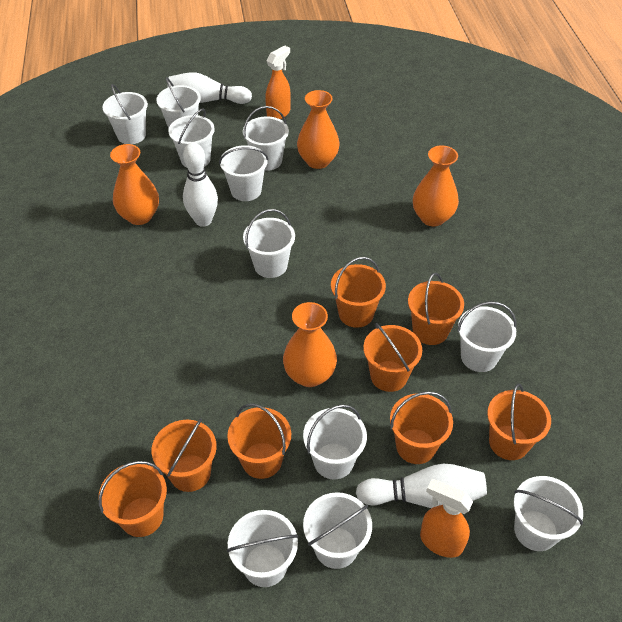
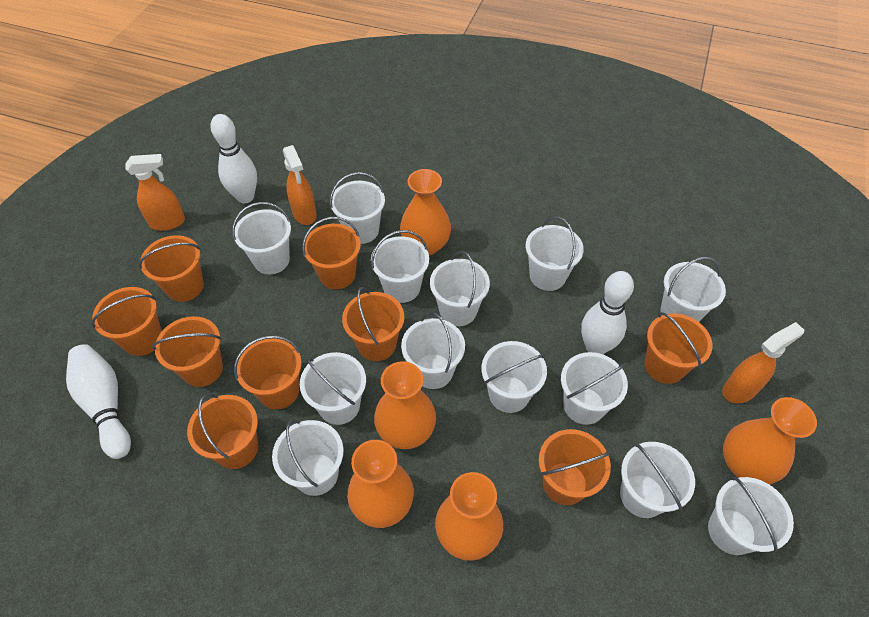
orange bucket: [99,461,167,537] [151,418,217,492] [227,403,291,479] [331,257,386,328] [363,323,422,392] [390,391,453,464] [408,273,464,345] [487,384,551,460] = 8 -> [91,287,162,356] [139,235,204,302] [152,316,223,387] [187,394,258,469] [234,335,302,409] [302,217,361,289] [342,287,404,361] [539,429,611,505] [645,312,712,384] = 9
orange spray bottle: [265,46,291,119] [420,479,473,558] = 2 -> [125,154,185,231] [283,145,317,225] [722,322,804,403] = 3
orange vase: [110,144,159,225] [283,302,337,387] [297,90,339,169] [413,145,459,226] = 4 -> [347,440,414,528] [374,361,436,449] [400,169,451,256] [435,472,503,561] [723,397,817,485] = 5
white bucket: [103,84,148,144] [156,77,201,129] [168,109,215,168] [219,145,268,201] [227,510,299,587] [243,106,289,171] [243,209,295,278] [303,405,367,479] [303,492,372,569] [457,302,517,372] [514,476,583,551] = 11 -> [232,202,291,274] [272,420,343,496] [300,352,366,425] [330,172,385,244] [371,230,429,303] [401,312,465,389] [430,251,490,326] [481,341,547,413] [526,216,584,291] [561,352,628,425] [620,442,695,518] [660,257,726,322] [708,477,794,555] = 13

